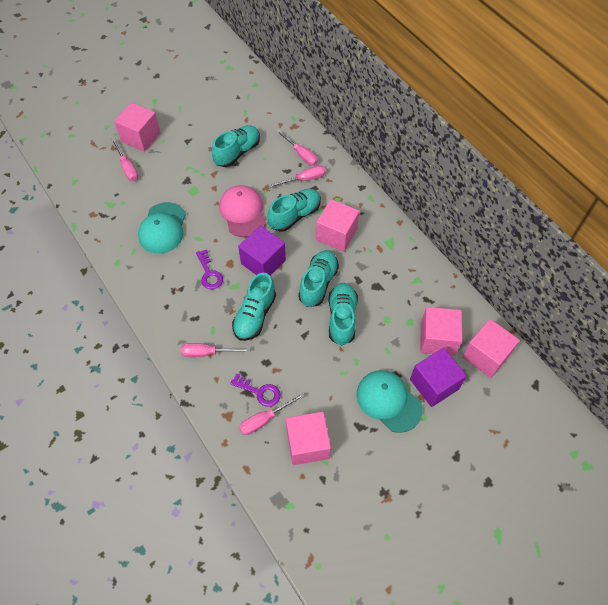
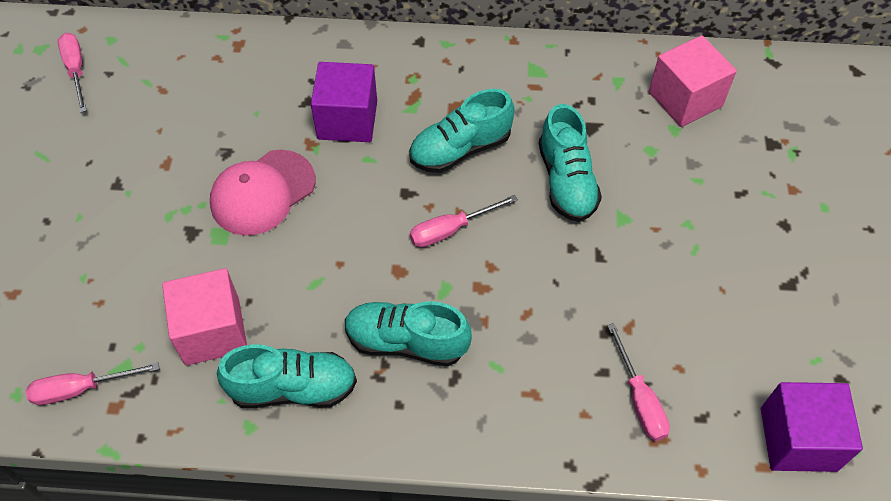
pink cube: [114,102,161,152] [286,412,331,465] [316,199,360,252] [420,307,462,356] [462,319,520,378] = 5 -> [162,268,247,366] [649,35,737,127] = 2
pink screwdriver: [112,138,138,181] [180,343,250,357] [239,393,305,435] [269,165,326,188] [276,129,318,166] = 5 -> [26,362,159,405] [58,33,87,113] [410,195,518,247] [607,323,670,441] = 4
purple key: [196,249,223,289] [230,374,281,407] = 2 -> none = 0
turquoise cap: [138,202,186,254] [356,370,423,433] = 2 -> none = 0
turquoise shoe: [212,125,260,167] [232,273,276,341] [268,189,321,232] [298,250,339,307] [328,283,358,346] = 5 -> [217,344,357,408] [345,301,472,366] [409,89,515,173] [539,104,602,222] = 4

